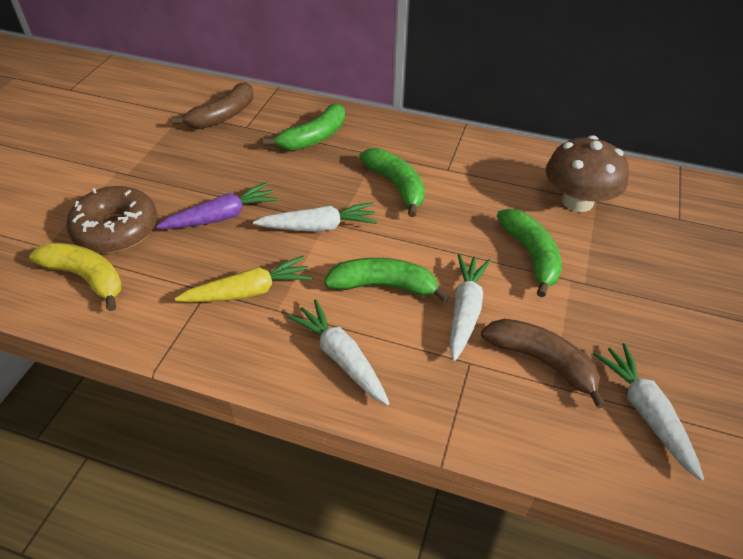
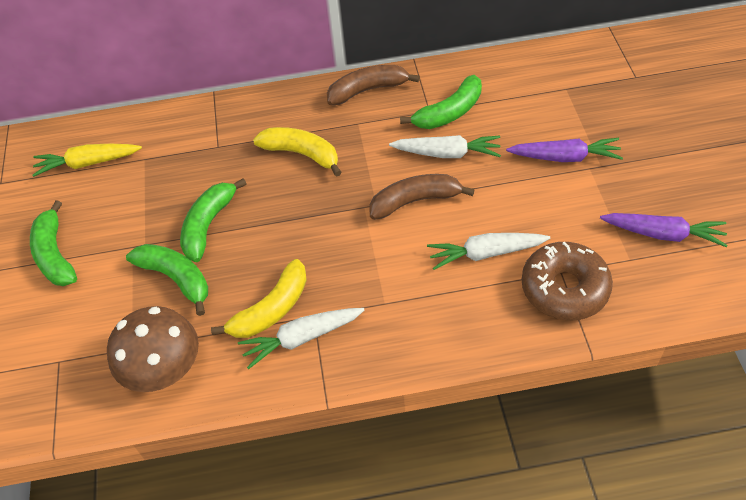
purple carrot: [156,182,278,229] = 1 -> [506,138,623,162] [600,213,727,247] = 2
white carrot: [253,202,377,232] [287,299,390,405] [449,254,491,361] [593,343,704,481] = 4 -> [238,308,365,369] [389,135,501,158] [427,233,550,270] = 3
yellow banana: [29,242,122,311] = 1 -> [211,259,307,338] [253,127,342,177] = 2

